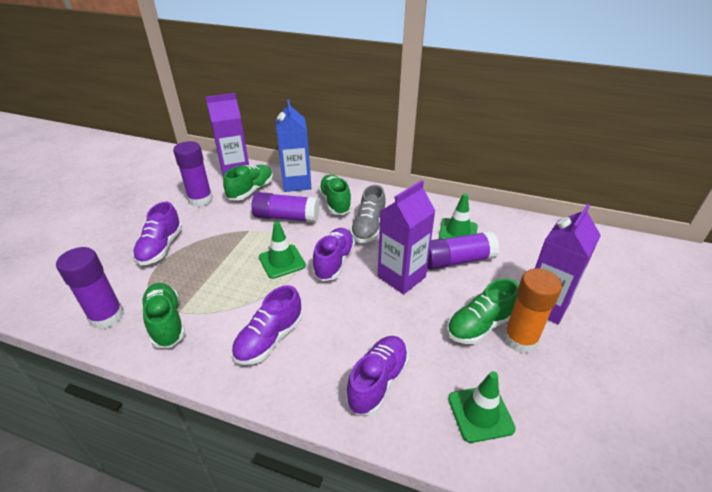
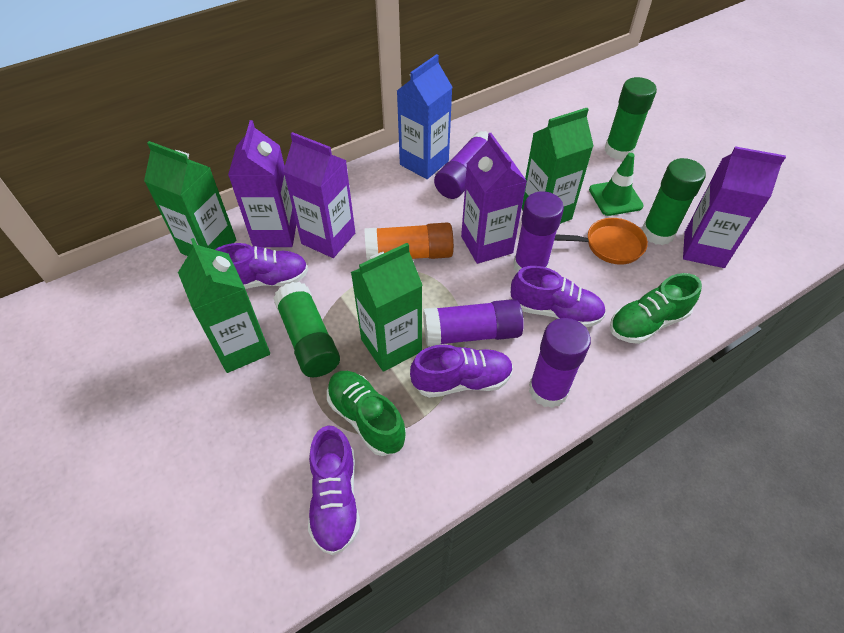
green carton: none = 0 -> [144,141,236,256] [178,238,270,373] [351,243,423,372] [522,108,594,224] = 4
green glue stick: none = 0 -> [273,282,340,377] [605,77,657,160] [641,158,706,245] = 3
green shoe: [141,283,185,348] [223,165,273,200] [318,174,352,215] [447,278,519,344] = 4 -> [327,371,406,456] [610,273,702,344] = 2
green traffic cone: [259,221,306,279] [439,193,478,239] [448,371,516,443] = 3 -> [589,153,644,216] = 1
grey shoe: [350,185,386,243] = 1 -> none = 0
orange pan: none = 0 -> [554,218,648,265] = 1
purple carton: [206,93,249,177] [378,180,435,294] [535,204,601,324] = 3 -> [228,120,296,247] [283,132,355,258] [461,133,527,264] [683,146,786,268] = 4

